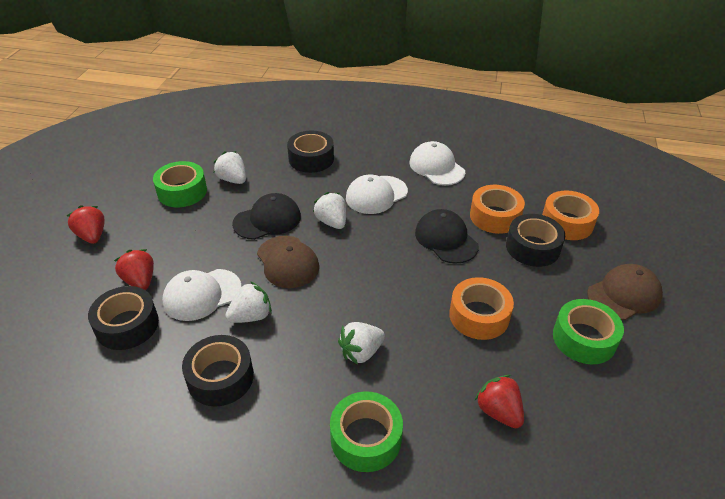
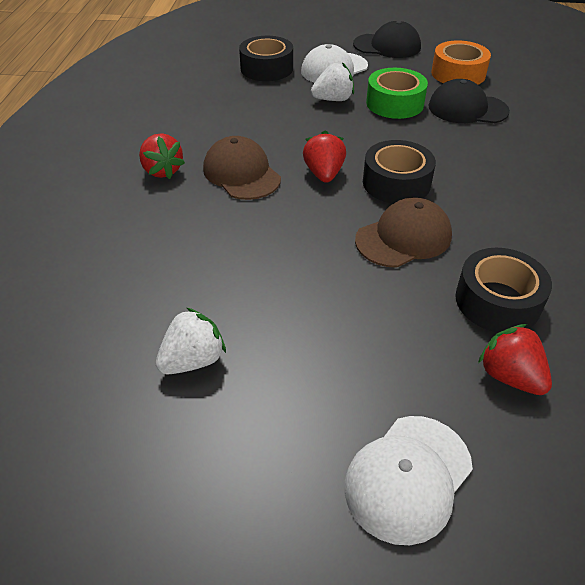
black tape: [88,286,159,350] [182,335,254,407] [287,131,334,173] [506,214,565,267] = 4 -> [239,36,293,81] [363,140,436,204] [455,248,552,333] = 3
green tape: [153,161,207,207] [330,391,403,472] [553,299,624,364] = 3 -> [366,68,428,119] = 1
orange tape: [449,277,514,340] [470,185,525,234] [542,190,599,240] = 3 -> [431,40,491,85] = 1
white cap: [162,269,242,321] [346,175,408,214] [410,141,465,185] = 3 -> [301,44,368,83] [344,416,473,545] = 2
white strawberry: [214,151,246,184] [225,281,272,323] [313,192,346,229] [338,322,385,365] = 4 -> [156,308,226,374] [311,62,354,101] = 2

